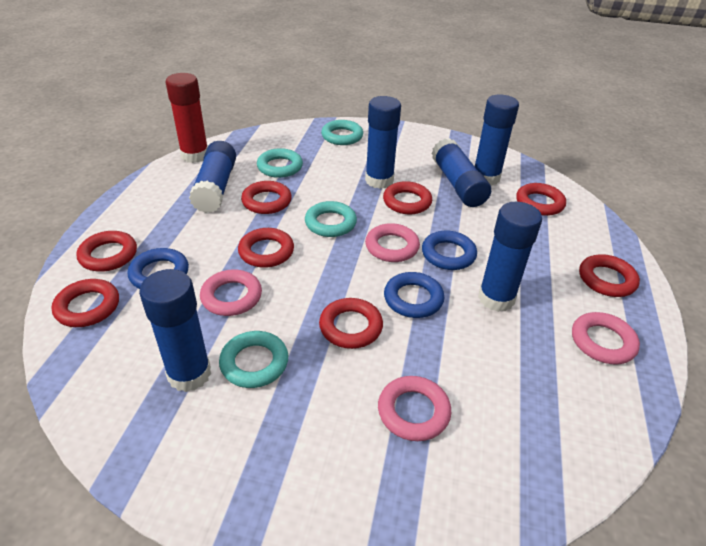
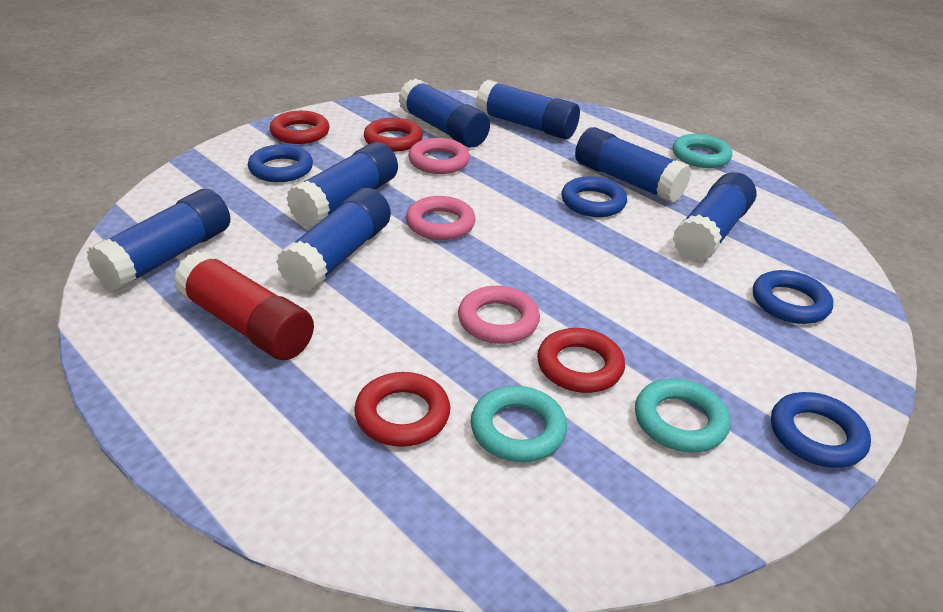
blue glue stick: [139,269,211,392] [189,141,236,213] [365,96,401,189] [431,138,491,207] [475,94,519,185] [478,202,542,312] = 6 -> [87,189,230,291] [276,188,391,292] [286,142,398,227] [398,78,490,147] [476,80,580,139] [575,127,691,203] [673,172,756,261] = 7
blue ring: [127,248,189,289] [384,272,444,318] [422,230,477,270] = 3 -> [248,144,313,182] [561,176,627,217] [753,270,833,324] [771,392,871,468] = 4
pink ring: [200,270,262,316] [365,223,420,262] [378,376,451,441] [572,312,640,365] = 4 -> [406,196,476,240] [408,138,470,174] [458,286,540,344] = 3
red ring: [52,279,119,327] [76,231,137,272] [238,228,294,268] [241,181,292,214] [319,298,383,349] [383,181,432,214] [516,183,566,216] [579,254,640,297] = 8 -> [270,111,330,144] [354,372,450,447] [364,118,423,152] [537,328,625,393] = 4
turquoise ring: [219,331,288,388] [257,148,303,178] [305,201,357,237] [321,120,363,145] = 4 -> [471,386,567,462] [635,378,730,453] [673,134,732,168] = 3

